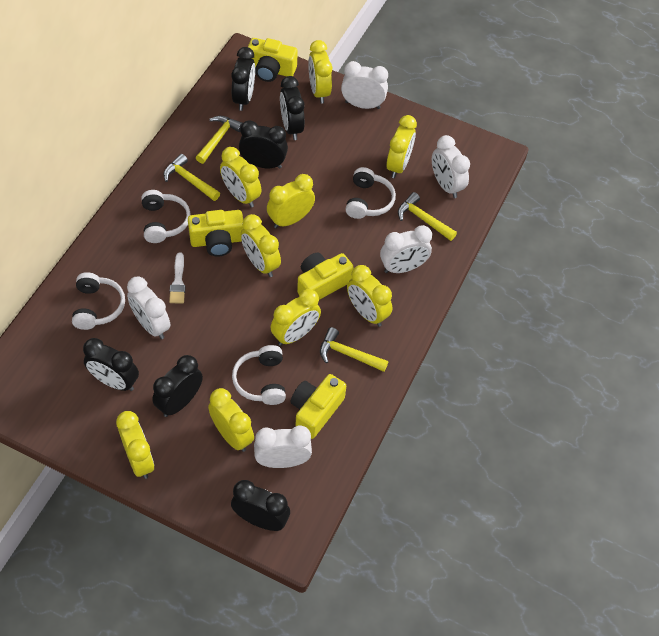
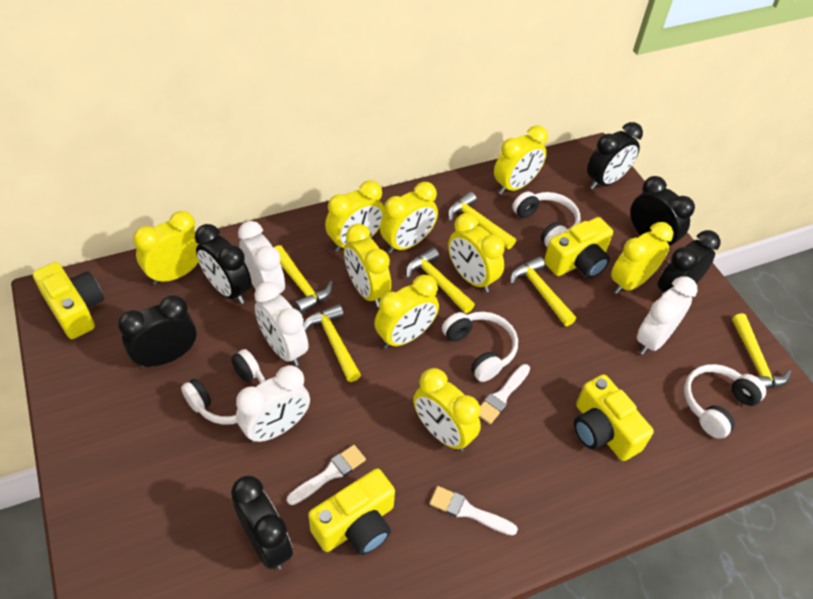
white brush: [169,252,185,303] = 1 -> [287,445,366,505] [430,486,518,536] [479,364,530,424] = 3
white clock: [127,277,170,339] [254,426,312,468] [341,61,388,109] [380,225,432,273] [432,135,470,198] = 5 -> [236,365,310,443] [238,221,285,293] [254,282,308,366] [637,276,697,355] = 4
yellow hammer: [164,154,220,201] [196,116,243,164] [320,327,388,372] [398,192,457,241] = 4 -> [274,245,333,314] [303,304,361,382] [406,247,475,313] [448,192,516,249] [510,256,576,326] [732,313,792,388] = 6

